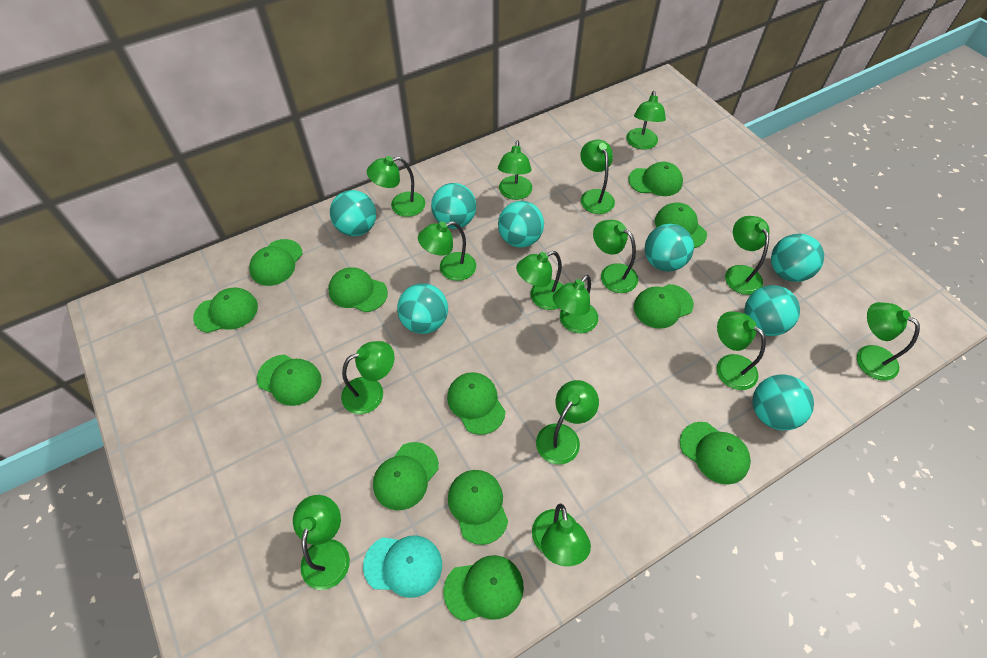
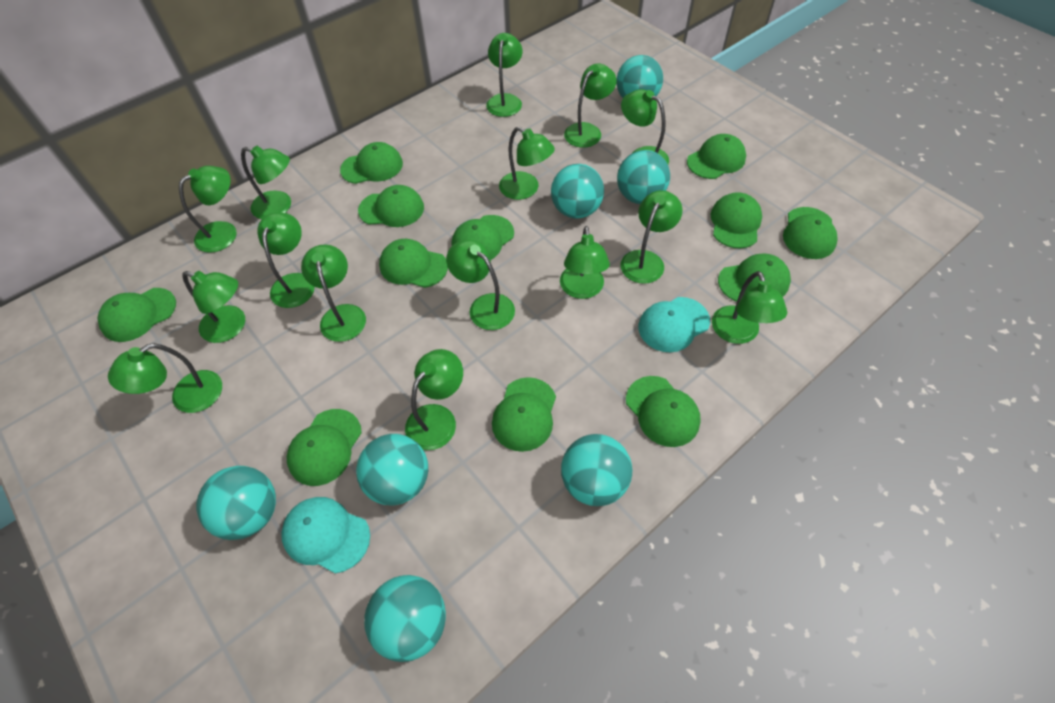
turquoise ball: [330,190,376,236] [397,283,448,334] [431,183,476,229] [498,201,544,248] [645,224,694,271] [744,285,800,336] [753,374,814,430] [771,234,824,282] = 8 -> [196,466,276,540] [356,434,428,505] [364,575,446,662] [551,164,604,219] [561,434,632,506] [616,55,663,98] [617,150,670,204] = 7
turquoise cap: [363,535,442,598] = 1 -> [281,497,370,574] [638,297,710,352] = 2

